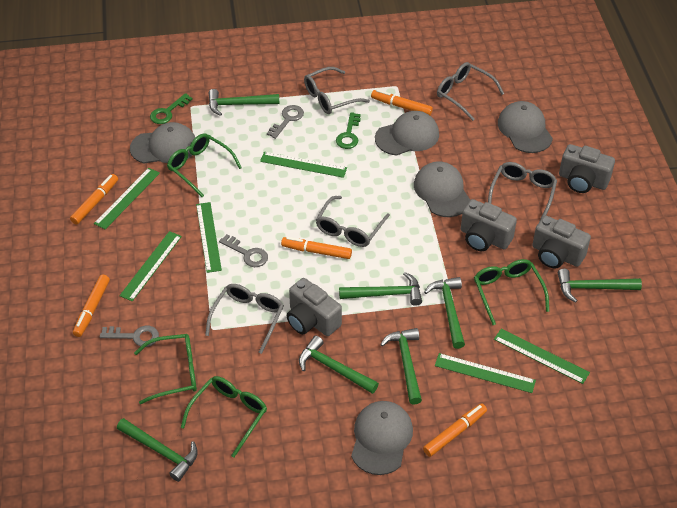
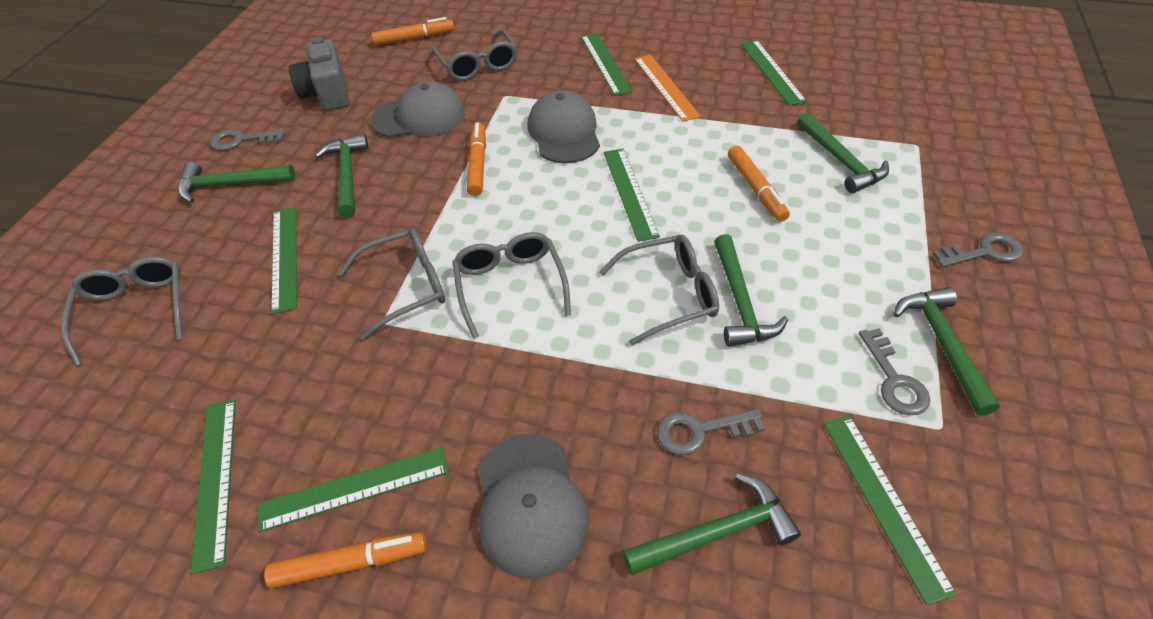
green glasses: [134,334,197,404] [167,133,242,197] [181,376,267,458] [474,259,550,325] = 4 -> none = 0
green hammer: [117,418,198,482] [209,89,280,116] [299,336,379,394] [339,272,422,306] [380,328,422,405] [424,277,465,349] [558,269,642,302] = 7 -> [178,162,295,203] [315,134,368,218] [623,473,801,575] [714,234,788,347] [797,112,889,193] [894,287,1000,416] = 6
green key: [150,93,192,124] [336,112,361,149] = 2 -> none = 0
green ruler: [94,168,160,229] [119,231,182,301] [196,202,222,273] [260,152,347,178] [435,353,536,393] [494,329,590,384] = 6 -> [191,399,236,574] [258,447,449,532] [271,207,297,314] [581,33,632,96] [603,149,660,242] [741,40,807,106] [823,416,957,605] = 7
grey camera: [287,278,342,336] [461,199,517,251] [532,215,591,269] [559,144,615,193] = 4 -> [288,37,350,111] = 1
grey cap: [130,122,195,164] [351,401,413,475] [375,111,439,155] [414,161,470,217] [498,101,553,153] = 5 -> [371,81,465,138] [478,433,589,579] [527,90,600,163] = 3
grey key: [100,326,159,347] [219,234,268,267] [267,105,304,139] = 3 -> [210,129,286,151] [657,409,765,455] [859,329,930,415] [933,232,1023,267] = 4
orange marker: [70,174,118,225] [73,275,110,337] [281,237,352,259] [371,89,433,115] [423,403,487,457] = 5 -> [264,532,427,588] [371,17,454,46] [467,122,486,196] [728,146,790,222] = 4
orange ruler: none = 0 -> [634,55,701,122] = 1

